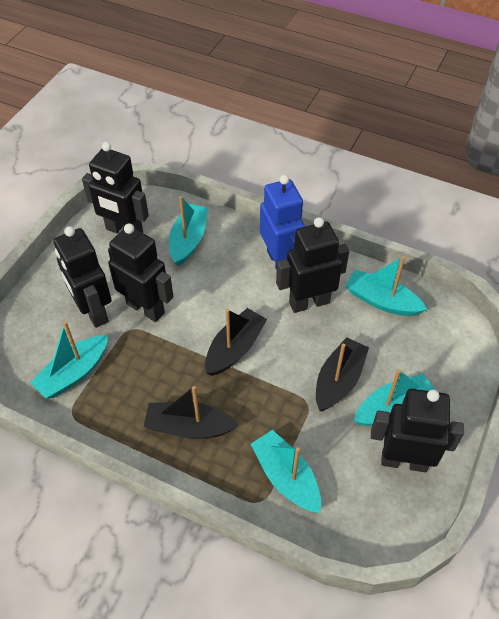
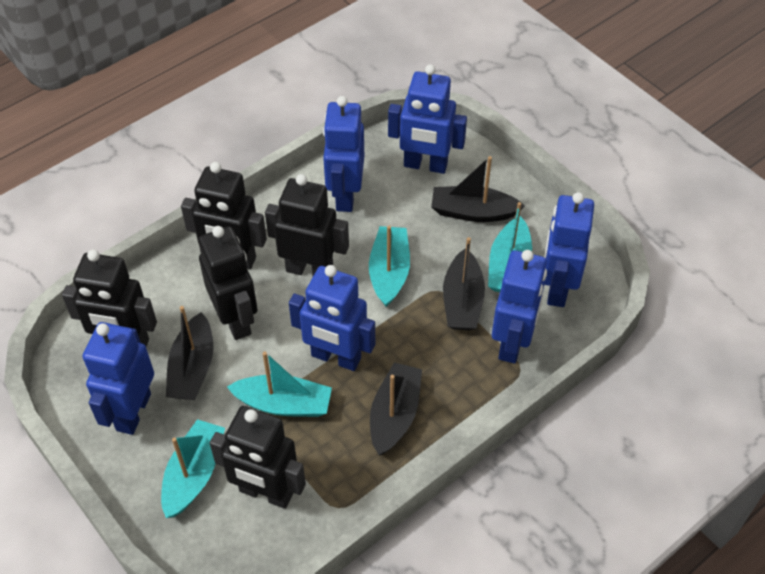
black boat: [143,386,238,439] [205,308,267,376] [316,337,369,411] = 3 -> [166,306,213,400] [370,362,422,455] [431,156,525,222] [443,237,485,330] = 4
blue robot: [260,175,305,270] = 1 -> [83,322,154,435] [289,265,375,371] [323,96,364,212] [388,64,467,174] [492,250,547,363] [544,192,594,307] = 6
turquoise boat: [30,322,108,398] [169,196,208,266] [251,430,321,513] [345,256,427,316] [354,369,435,426] = 5 -> [161,419,225,518] [227,352,332,417] [369,225,410,307] [488,202,532,292] = 4

